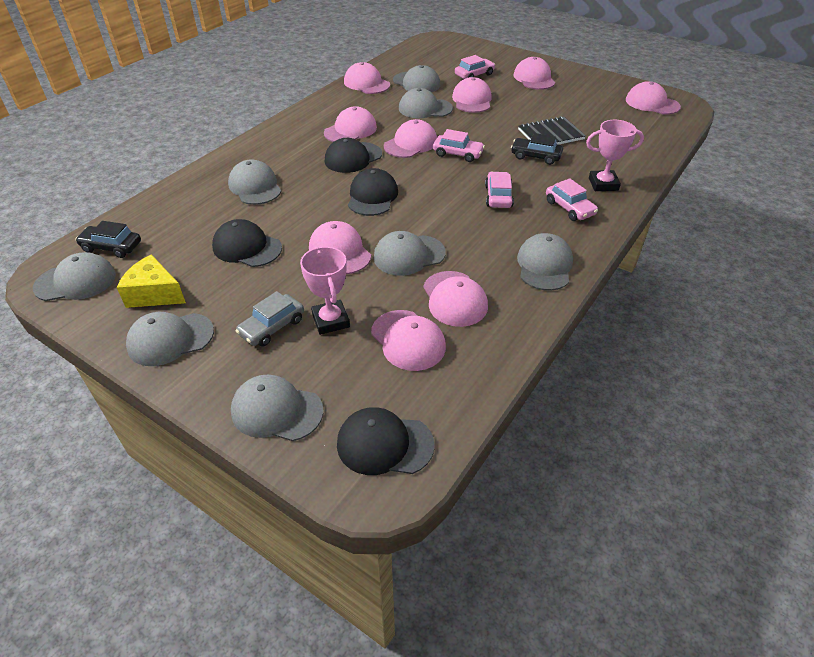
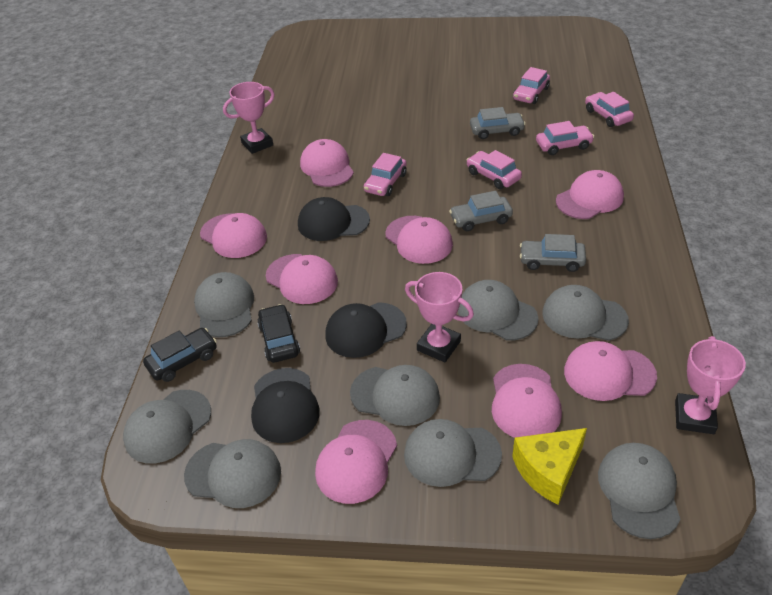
black cap: [212,219,282,267] [325,138,382,173] [337,407,435,475] [348,168,398,216] = 4 -> [251,368,320,443] [298,197,370,241] [325,302,407,358] = 3
black notebook: [518,116,586,145] = 1 -> none = 0
grey car: [236,291,304,347] = 1 -> [449,191,513,231] [470,107,526,139] [520,234,586,272] = 3
pink cap: [309,221,371,274] [324,106,377,142] [344,62,390,94] [371,310,446,371] [384,119,437,158] [423,271,488,327] [452,77,492,113] [513,57,555,90] [626,81,681,115] = 9 -> [200,213,267,258] [266,254,338,304] [300,139,354,187] [315,420,397,504] [385,216,453,264] [492,364,562,438] [556,170,624,219] [564,341,657,401] = 8
pink car: [433,129,485,162] [455,55,495,79] [485,172,514,208] [546,178,598,221] = 4 -> [364,153,407,196] [467,150,522,189] [513,67,550,104] [536,121,594,155] [585,92,634,127] = 5
pink trophy: [300,247,350,335] [586,120,644,191] = 2 -> [223,82,275,154] [405,272,474,362] [675,336,746,434] = 3

